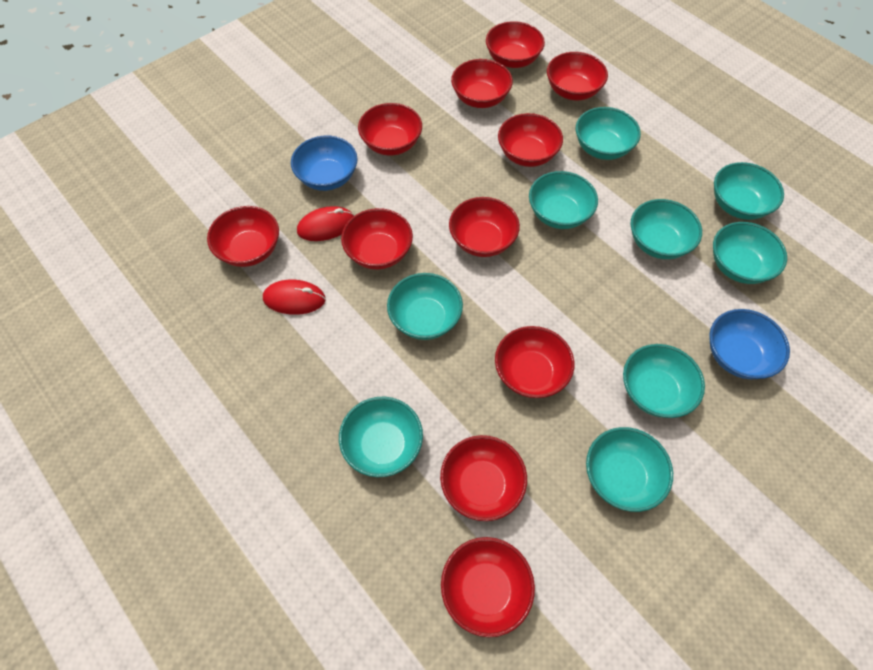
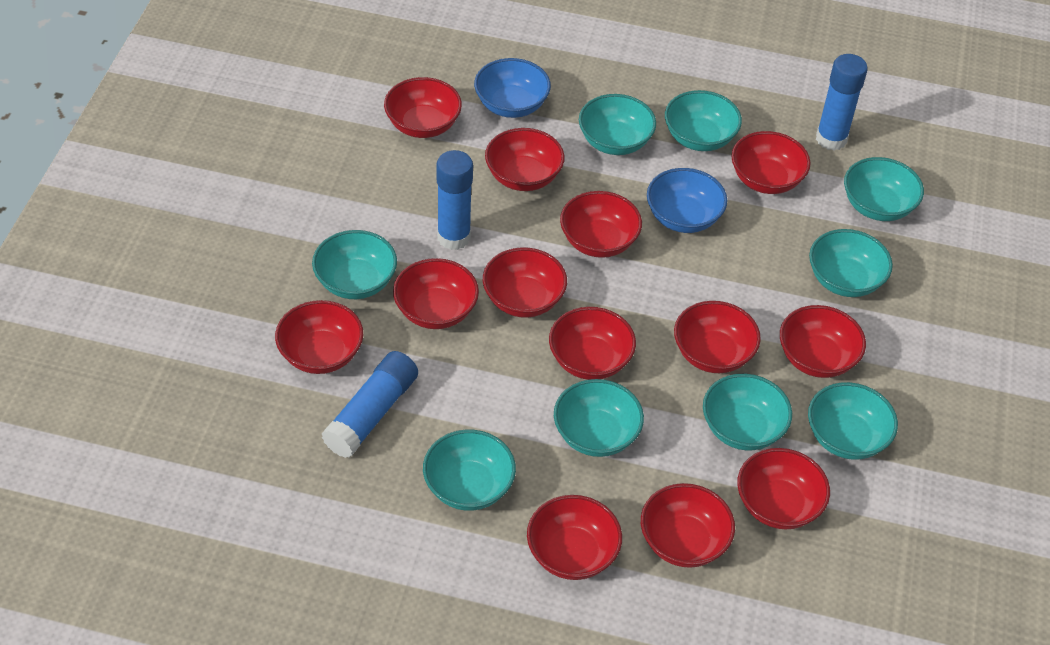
blue glue stick: none = 0 -> [322,351,418,458] [436,150,473,250] [816,54,868,151] = 3
red bowl: [207,206,279,267] [341,208,413,269] [358,103,422,156] [440,435,527,521] [441,537,535,637] [449,197,520,257] [451,59,513,108] [486,21,545,68] [495,326,574,398] [498,113,563,167] [547,52,608,100] = 11 -> [275,300,363,374] [384,77,462,138] [393,258,479,329] [483,247,567,318] [485,128,565,191] [527,495,622,580] [549,307,636,380] [560,191,642,258] [641,483,735,568] [674,301,761,373] [731,131,811,194] [737,448,830,529] [780,305,866,378] = 13
red mouse: [263,280,326,315] [297,206,355,241] = 2 -> none = 0

